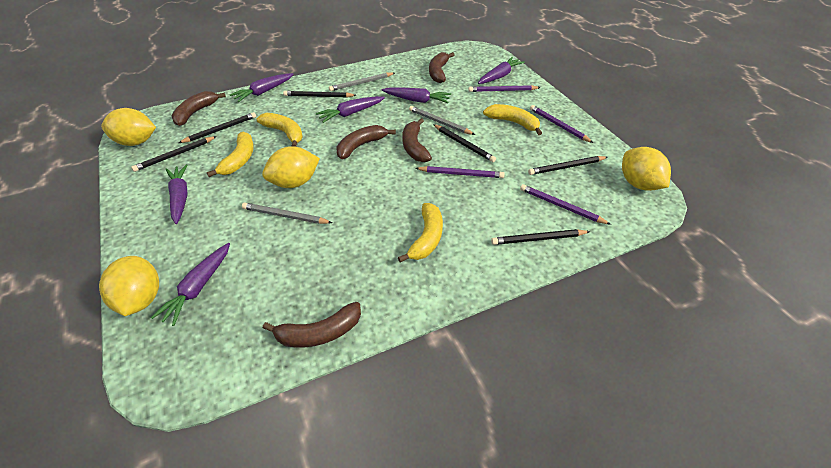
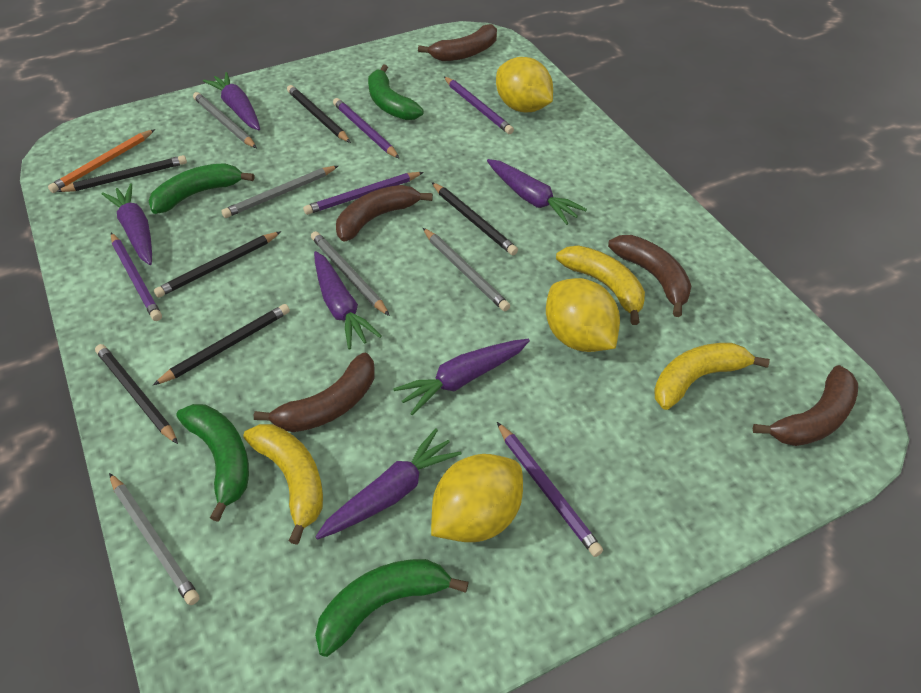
green banana: none = 0 -> [149,163,254,214] [177,404,249,522] [315,559,469,657] [368,64,424,120] = 4
grey pencil: [242,203,332,224] [329,73,395,91] [409,106,475,135] = 3 -> [109,473,200,605] [193,92,257,148] [222,166,338,218] [311,231,390,316] [423,228,510,311] = 5
orange pencil: none = 0 -> [48,129,155,193] = 1
purple pencil: [416,166,505,178] [469,85,541,92] [520,184,611,225] [530,105,593,143] = 4 -> [111,233,162,321] [303,172,424,215] [333,98,400,159] [444,77,514,134] [497,422,603,557] = 5
yellow banana: [207,131,254,177] [256,113,303,147] [398,203,443,262] [483,104,542,135] = 4 -> [243,424,323,545] [556,245,645,325] [654,343,770,410] = 3
yellow lemon: [99,256,159,316] [101,108,156,146] [262,146,320,188] [622,147,671,191] = 4 -> [431,454,523,542] [496,57,553,112] [546,278,620,352] = 3

